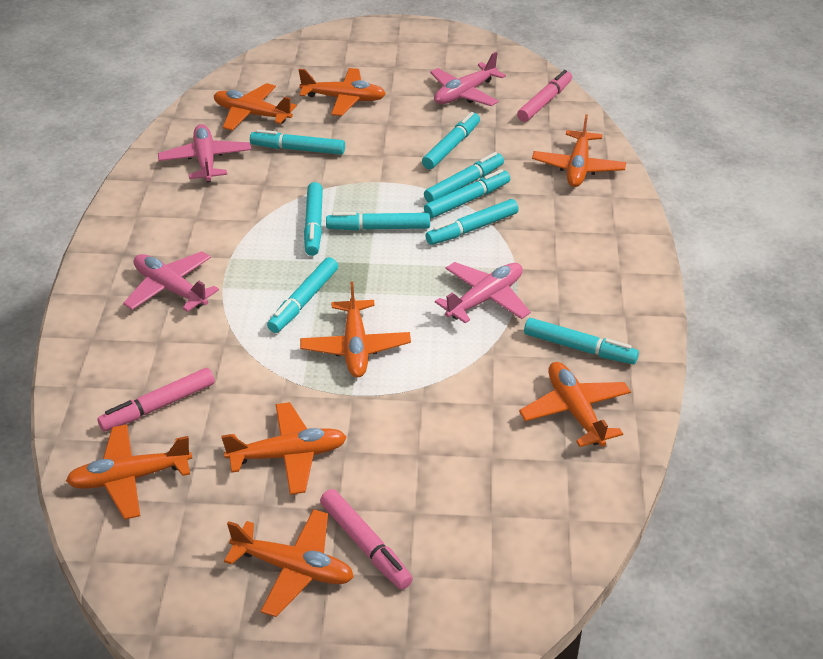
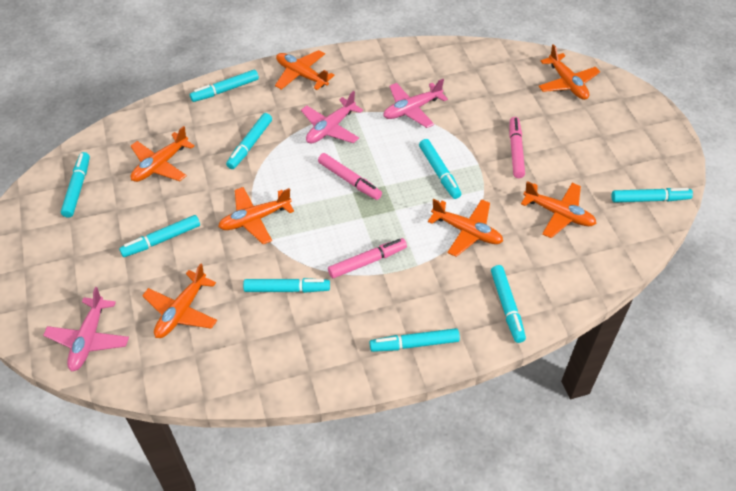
orange plane: [66,424,192,520] [214,83,297,131] [221,402,347,495] [224,509,354,617] [299,68,386,116] [300,281,411,377] [519,362,631,447] [532,114,626,187] = 8 -> [131,126,195,182] [142,263,217,338] [218,187,294,244] [275,50,335,90] [428,199,503,257] [521,181,597,238] [538,44,600,100] = 7
pink plane: [123,251,219,312] [158,124,251,182] [430,52,506,106] [435,262,531,323] = 4 -> [43,287,129,372] [301,91,363,144] [383,79,448,128] = 3

